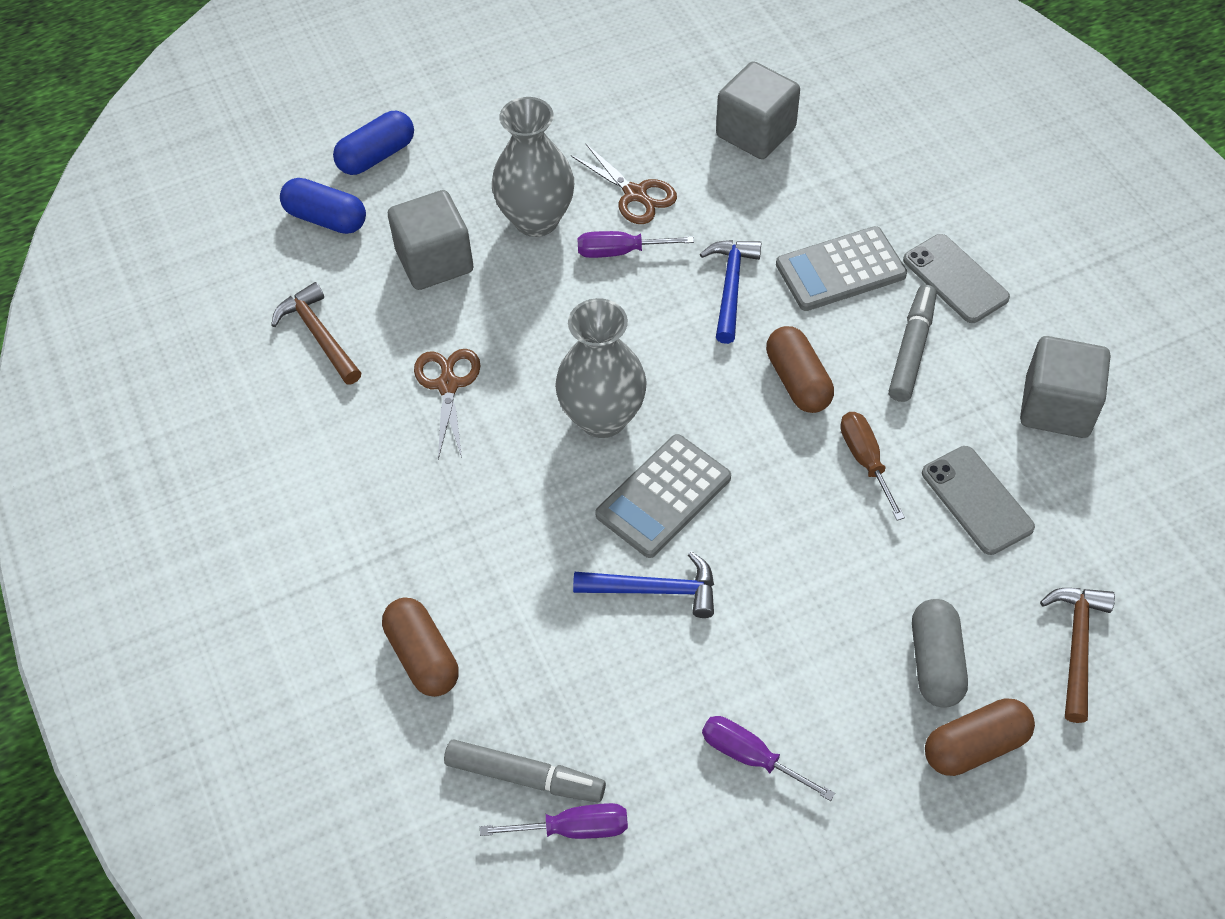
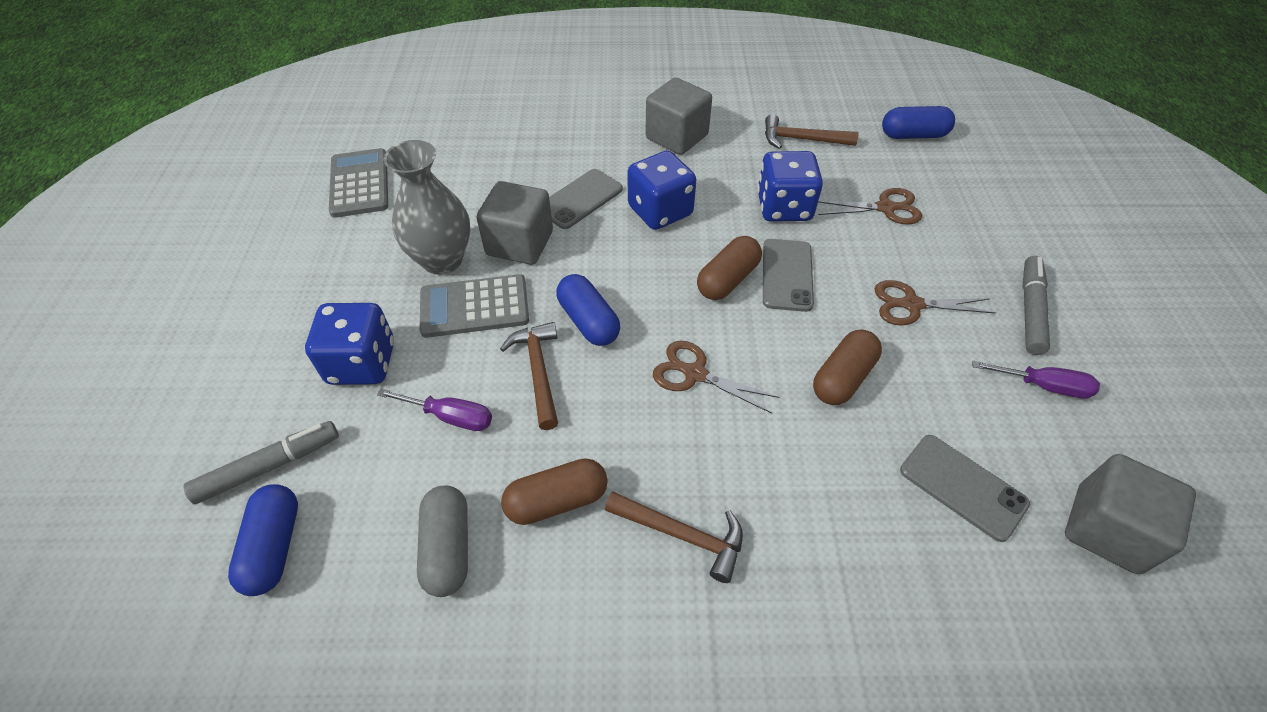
blue capsule: [280,178,366,234] [333,111,414,175] = 2 -> [228,484,298,596] [556,274,620,346] [882,106,955,139] = 3
blue dice: none = 0 -> [305,303,394,385] [628,151,697,230] [757,151,823,222] = 3
blue hammer: [573,552,714,618] [700,240,761,344] = 2 -> none = 0
brown hammer: [271,282,361,385] [1040,588,1115,723] = 2 -> [500,322,558,430] [605,491,743,583] [765,114,859,149] = 3
brown scissors: [414,349,481,460] [571,144,677,224] = 2 -> [653,341,780,414] [818,188,922,224] [875,280,996,326] = 3
brown screwdriver: [840,412,905,520] = 1 -> none = 0
grey phone: [903,234,1010,323] [922,446,1035,555] = 2 -> [549,169,623,229] [763,239,814,312] [900,435,1030,542] = 3
grey vase: [492,97,574,237] [555,298,647,438] = 2 -> [383,140,470,275] = 1
purple screwdriver: [480,803,628,839] [577,231,694,258] [702,716,835,801] = 3 -> [377,389,492,431] [972,361,1100,399] = 2

